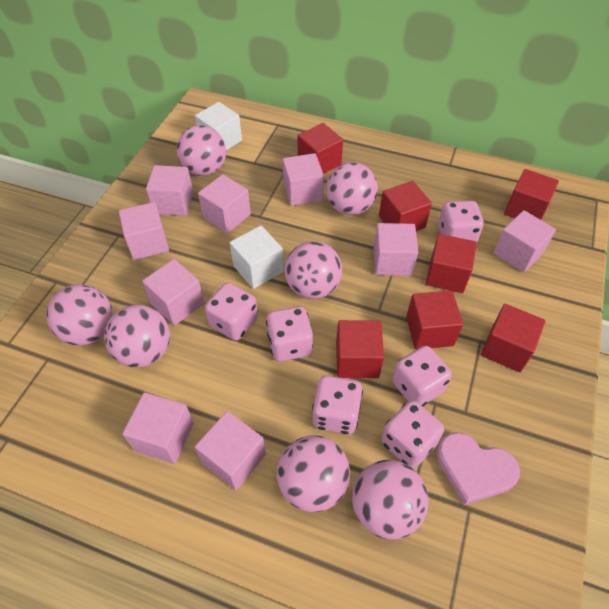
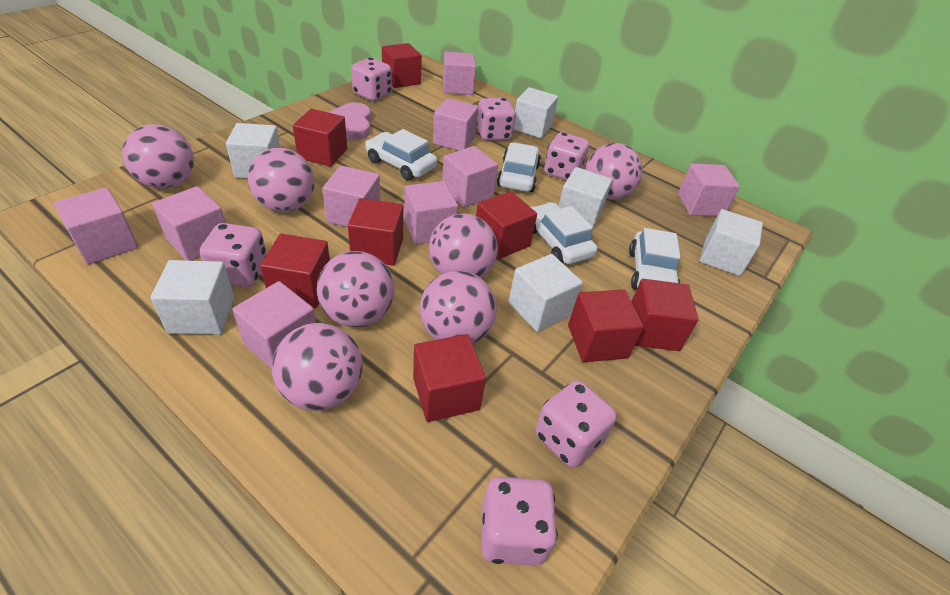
red cube: [298,123,343,174] [336,320,384,378] [379,181,432,231] [406,290,463,350] [426,234,477,293] [481,304,546,372] [504,169,559,220] = 7 -> [260,234,330,308] [293,109,347,167] [348,198,403,266] [382,43,422,88] [413,334,486,422] [476,191,537,259] [568,290,644,362] [631,279,698,351] = 8
white car: none = 0 -> [365,129,437,180] [497,142,541,192] [531,202,598,264] [629,228,681,290] = 4
white cube: [195,102,242,150] [230,226,284,289] = 2 -> [151,260,234,335] [226,123,280,178] [509,254,583,332] [513,87,558,138] [559,167,612,230] [700,209,763,276] = 6

